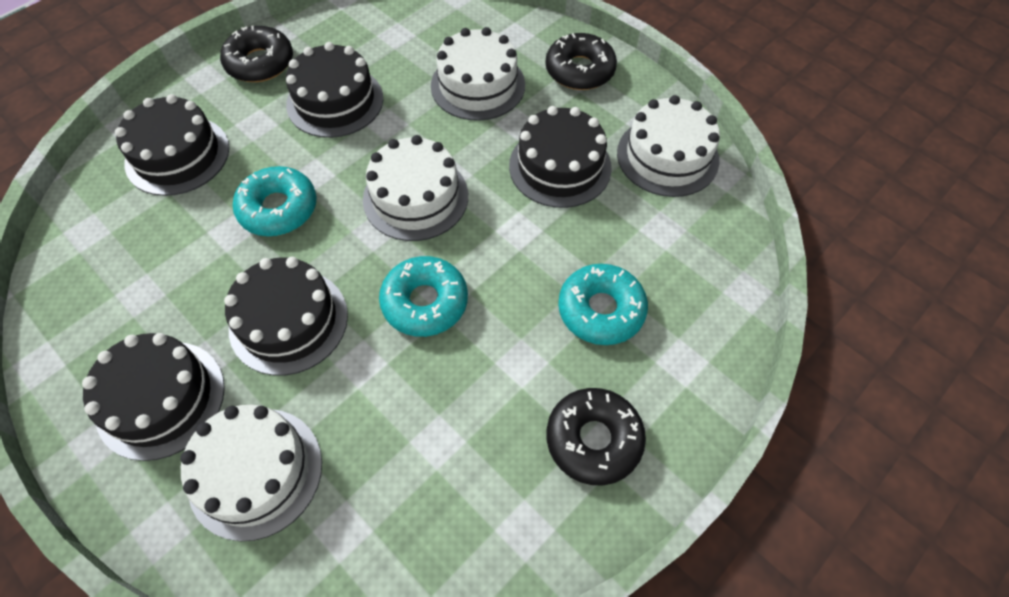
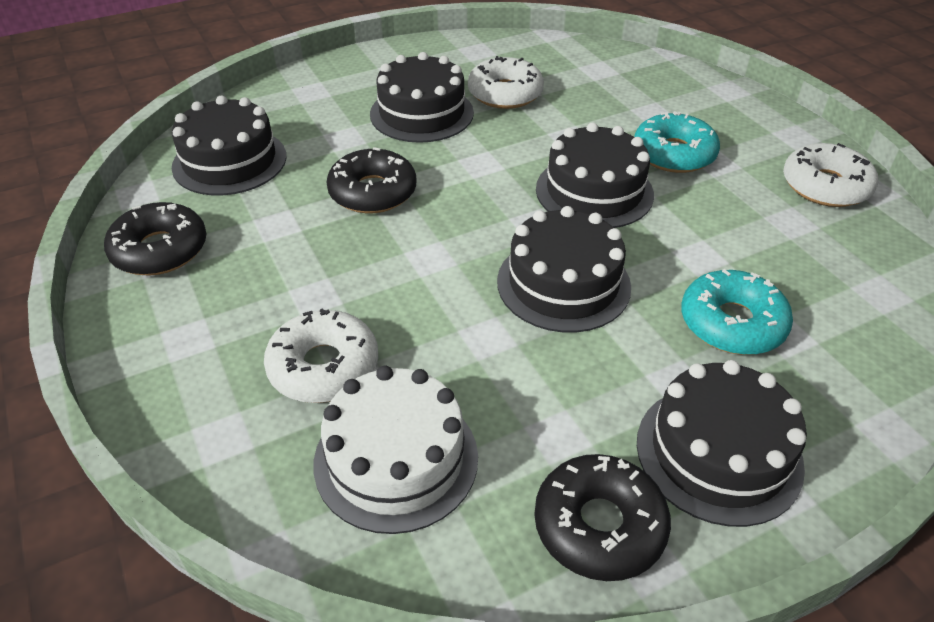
turquoise donut: [233,166,317,236] [379,256,468,337] [558,264,648,345] = 3 -> [634,111,720,173] [681,269,793,355] = 2
white cake: [180,405,322,541] [363,135,468,241] [431,27,525,121] [617,95,720,197] = 4 -> [314,366,478,534] = 1
white donut: none = 0 -> [264,309,378,403] [468,56,544,109] [783,143,878,207] = 3

